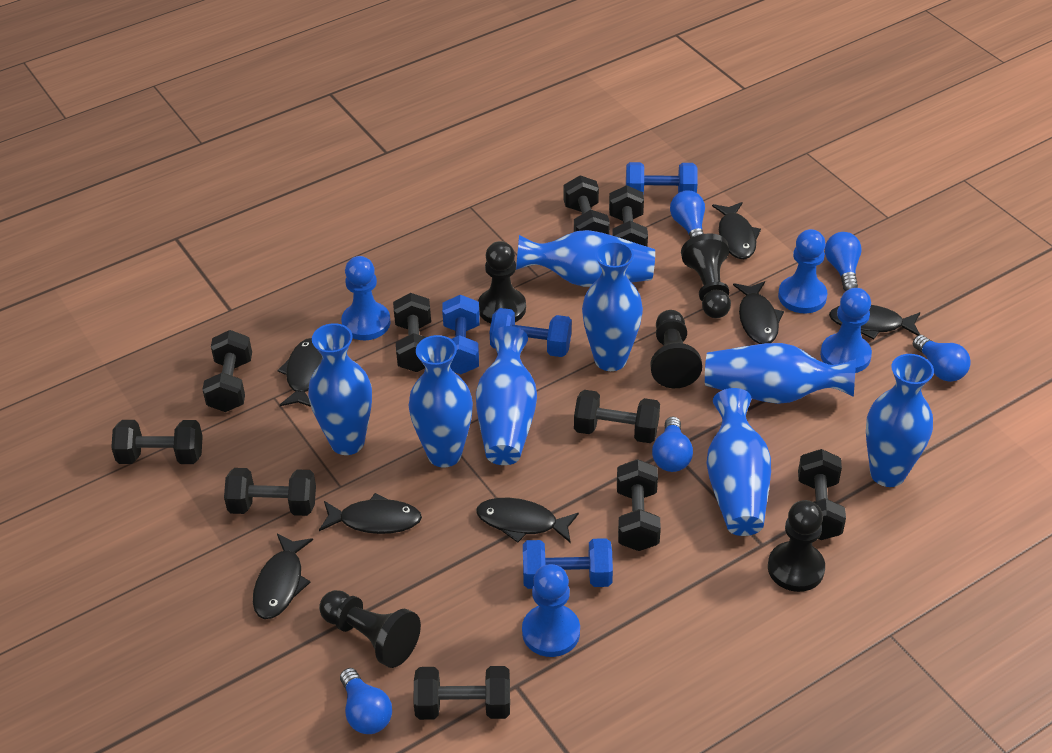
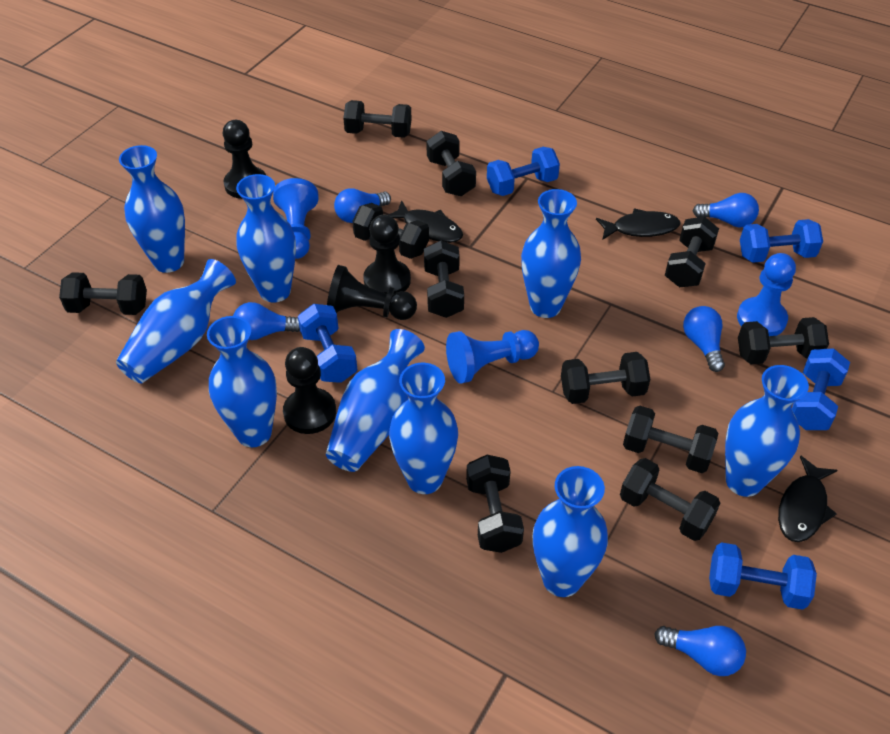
black dumbbell: [111,420,203,464] [202,330,252,412] [224,468,316,516] [393,293,431,372] [414,666,510,720] [564,175,610,234] [574,390,660,443] [609,185,648,246] [617,459,661,551] [798,449,846,540] = 10 -> [59,272,147,315] [343,100,412,138] [353,203,429,259] [424,241,464,318] [426,131,476,196] [466,455,524,553] [561,352,650,404] [620,458,720,541] [623,406,718,473] [665,216,719,287] [738,317,829,364] = 11
black fish: [253,534,313,619] [277,338,322,407] [319,493,422,534] [476,498,579,543] [712,202,761,259] [733,281,784,344] [829,305,920,339] = 7 -> [388,200,463,243] [596,208,680,240] [778,455,837,542] = 3
black pawn: [319,590,421,668] [478,241,526,324] [651,310,702,388] [681,233,731,318] [768,500,825,592] = 5 -> [223,120,266,199] [283,347,336,434] [327,265,417,320] [363,215,411,294] = 4
blue dumbbell: [442,294,480,374] [490,308,572,357] [523,538,613,589] [626,162,698,195] = 4 -> [298,304,357,383] [487,147,560,196] [709,542,817,610] [740,219,823,263] [792,348,850,430] = 5
blue pawn: [341,256,391,340] [522,564,580,657] [778,229,827,313] [820,288,872,373] = 4 -> [273,178,318,259] [446,330,539,384] [737,253,796,336] = 3
blue vase: [308,323,372,455] [409,335,473,468] [476,326,537,465] [516,230,655,287] [582,241,643,371] [705,343,856,404] [706,388,771,536] [866,354,934,487] = 8 -> [116,259,236,383] [119,145,185,273] [207,316,277,447] [236,174,296,303] [326,329,425,472] [389,363,458,494] [521,189,581,318] [533,466,608,597] [725,365,809,497] = 9

